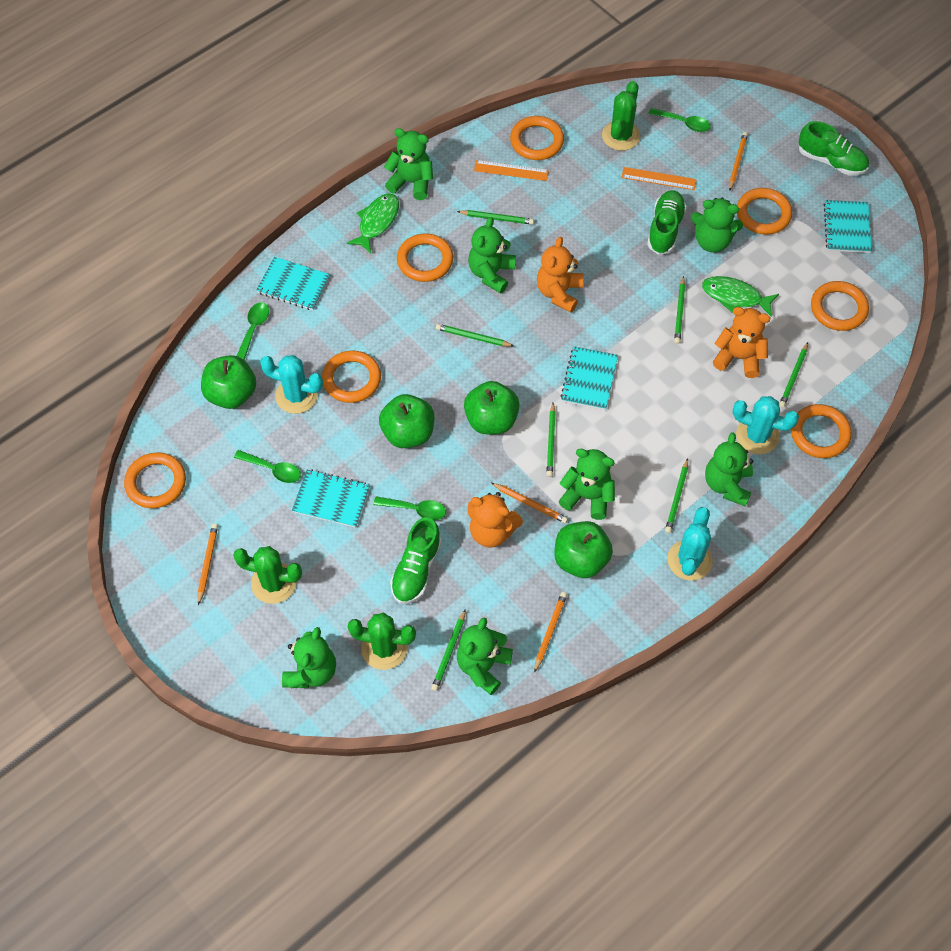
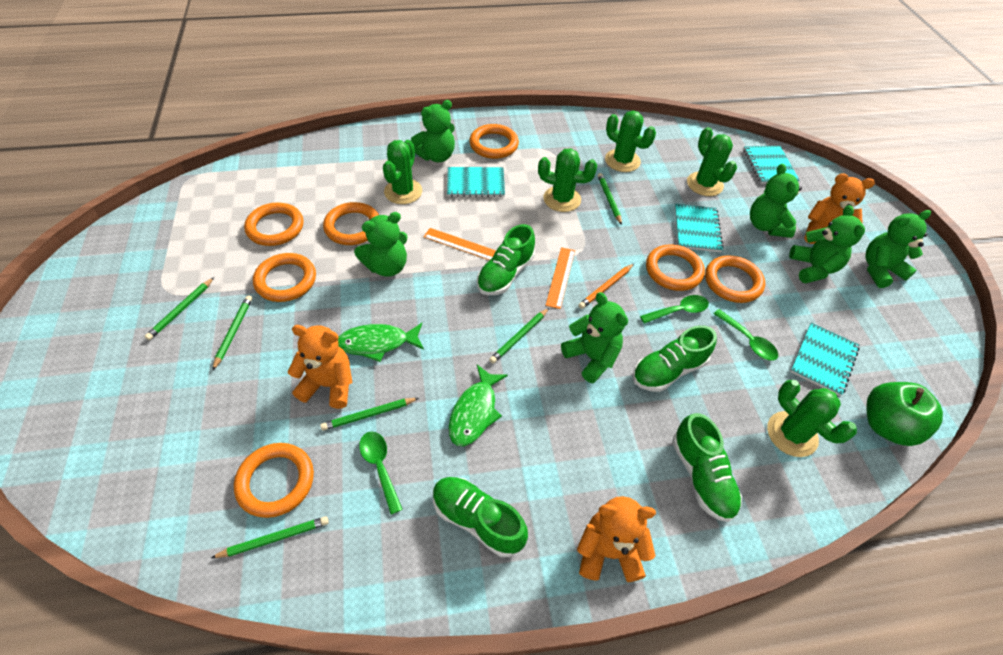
green apple: [201,355,256,409] [379,394,434,448] [464,381,520,435] [554,521,613,578] = 4 -> [866,382,943,446] = 1
green cactus: [233,546,302,604] [348,613,416,670] [602,81,640,151] = 3 -> [383,140,422,204] [538,148,597,212] [605,111,656,172] [687,127,737,196] [767,380,857,457] = 5
green pencil: [431,609,466,691] [436,324,514,347] [457,210,534,225] [546,403,556,477] [665,458,688,533] [674,276,685,344] [779,342,808,408] = 7 -> [144,277,214,340] [211,516,329,558] [212,295,252,371] [320,398,419,431] [489,308,549,364] [598,173,622,225] = 6
green shoe: [390,517,442,604] [647,190,687,255] [798,121,869,176] = 3 -> [433,477,528,557] [477,224,535,295] [632,325,717,392] [672,413,742,522] = 4
green spoon: [234,450,301,483] [237,302,269,360] [373,496,446,520] [648,108,710,132] = 4 -> [359,431,403,515] [640,295,709,324] [713,309,778,361] = 3
green teddy bear: [282,627,336,688] [384,128,433,200] [457,617,513,695] [468,217,516,294] [559,449,615,520] [691,198,743,252] [705,432,754,507] = 7 -> [354,212,408,277] [411,100,455,162] [561,292,628,383] [750,164,802,238] [789,205,865,283] [865,210,931,288] = 6
orange pencil: [198,524,218,605] [491,483,568,523] [534,592,567,673] [729,132,748,191] = 4 -> [578,264,634,309] = 1
turquoise cactus: [260,355,323,414] [667,507,713,581] [732,396,799,454] = 3 -> none = 0

